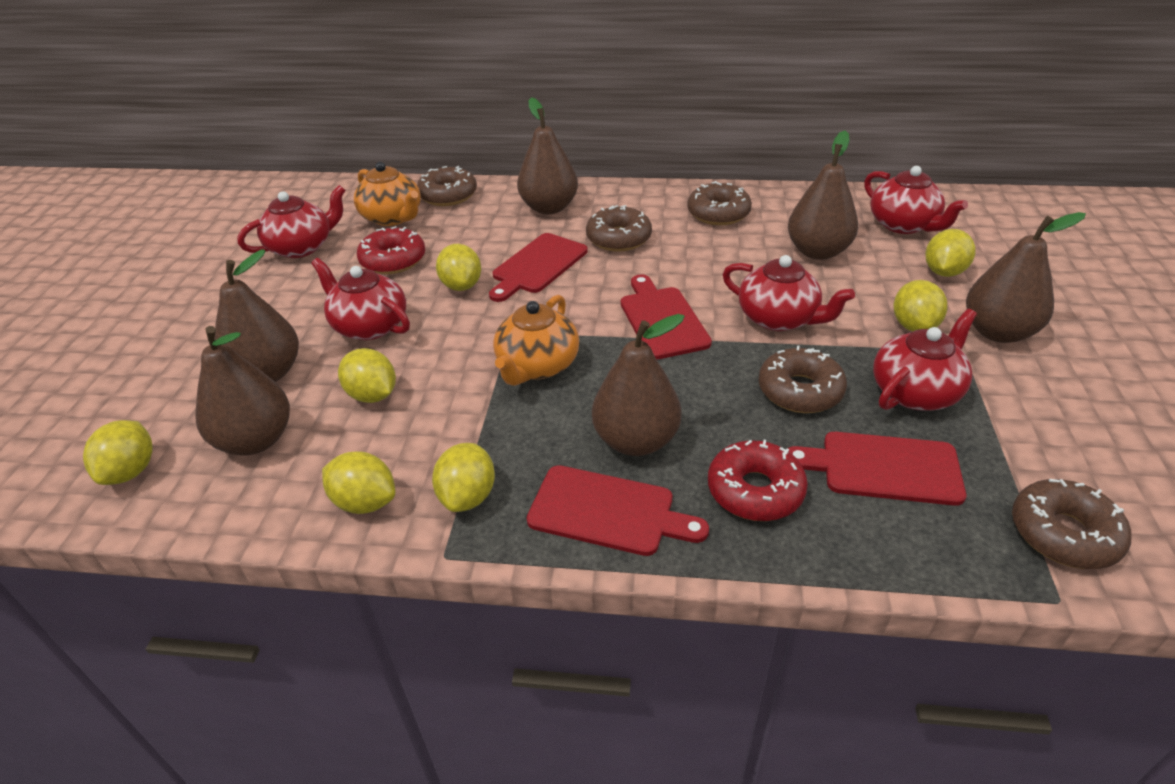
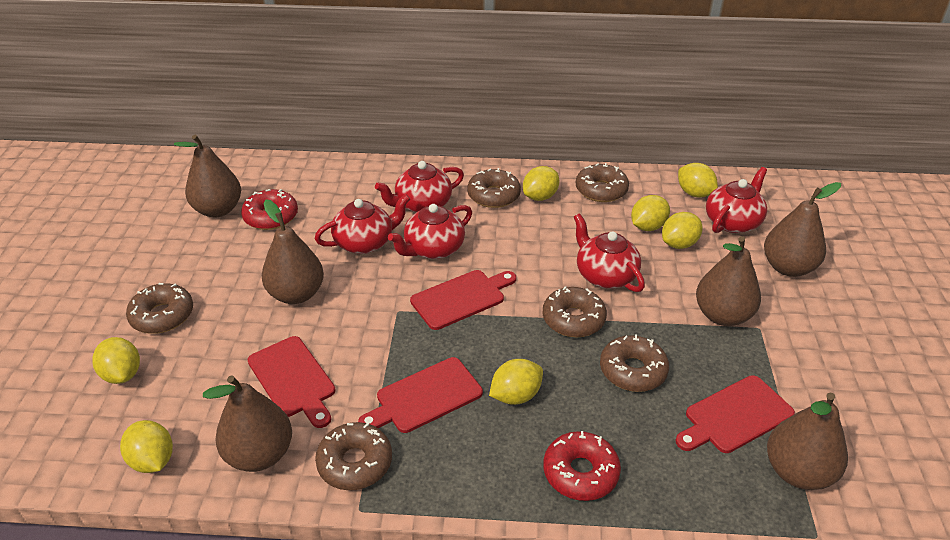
brown donut: [417,166,477,206] [586,205,652,252] [687,181,752,225] [758,345,847,413] [1012,479,1131,569] = 5 -> [126,283,193,334] [315,422,392,490] [467,168,521,208] [542,286,607,337] [576,163,629,202] [600,334,669,392] = 6
orange teapot: [354,162,421,226] [493,295,579,386] = 2 -> none = 0

